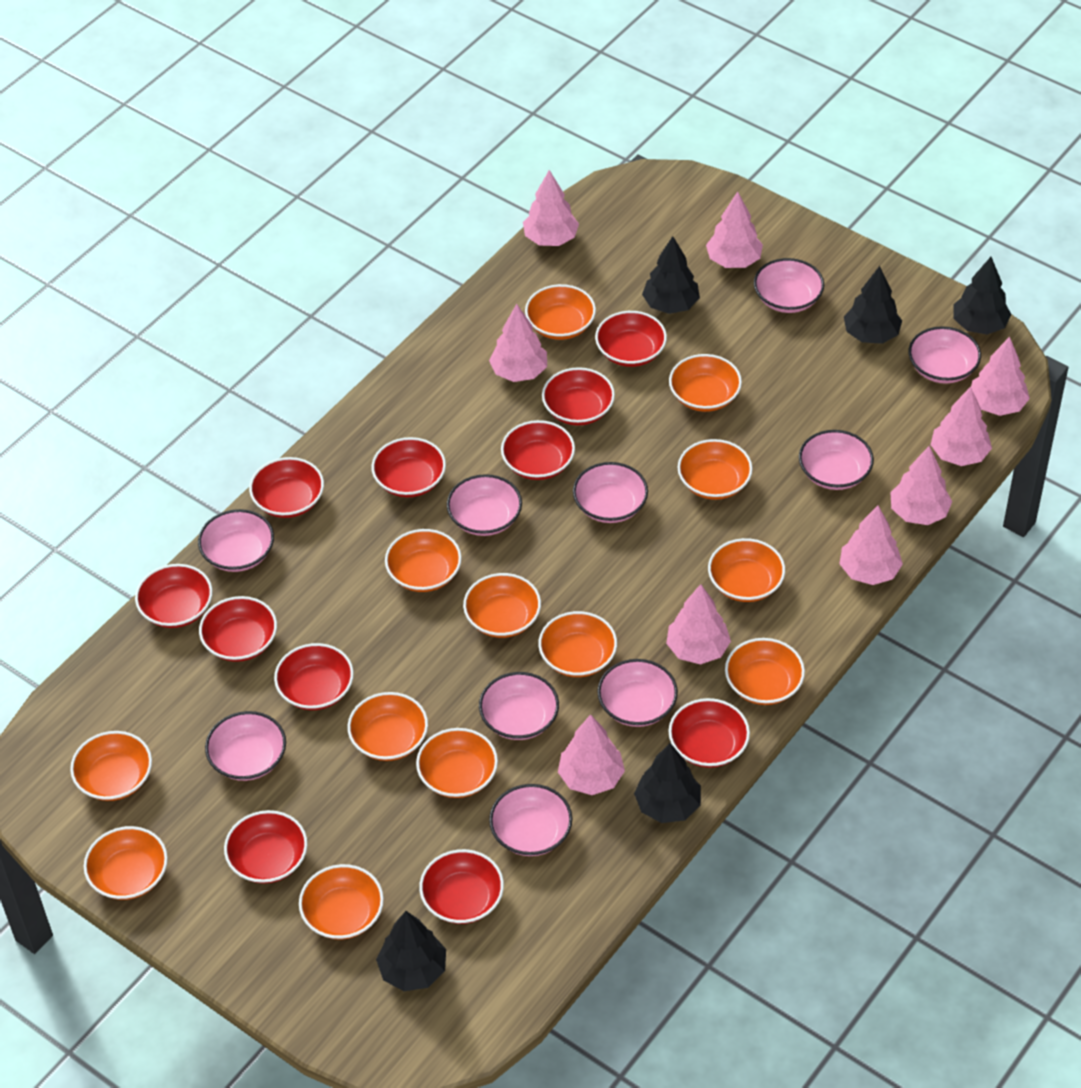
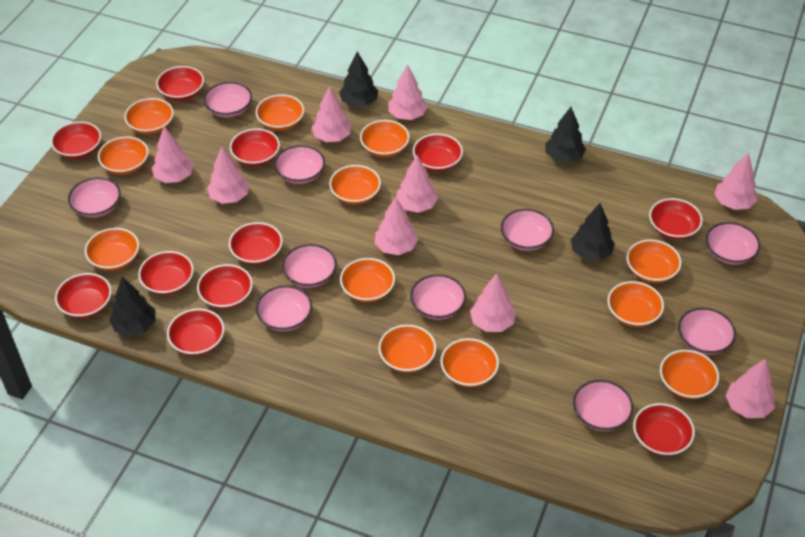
black tree: [376,911,446,991] [634,743,701,823] [642,236,700,314] [844,266,902,344] [953,257,1012,335] = 5 -> [109,277,156,336] [339,51,378,107] [545,107,586,163] [571,203,615,261] = 4
orange bowl: [70,731,152,801] [84,826,168,900] [299,864,384,939] [347,692,428,761] [385,529,462,592] [416,728,498,798] [463,573,541,638] [525,284,596,340] [538,611,617,677] [669,354,742,412] [677,439,753,500] [708,538,785,602] [725,638,805,705] = 13 -> [85,228,139,271] [98,136,149,175] [124,98,174,134] [256,94,304,131] [329,165,381,205] [340,258,395,302] [360,120,410,157] [378,325,436,373] [440,338,499,387] [607,281,664,327] [626,239,682,283] [660,350,719,399] = 12

